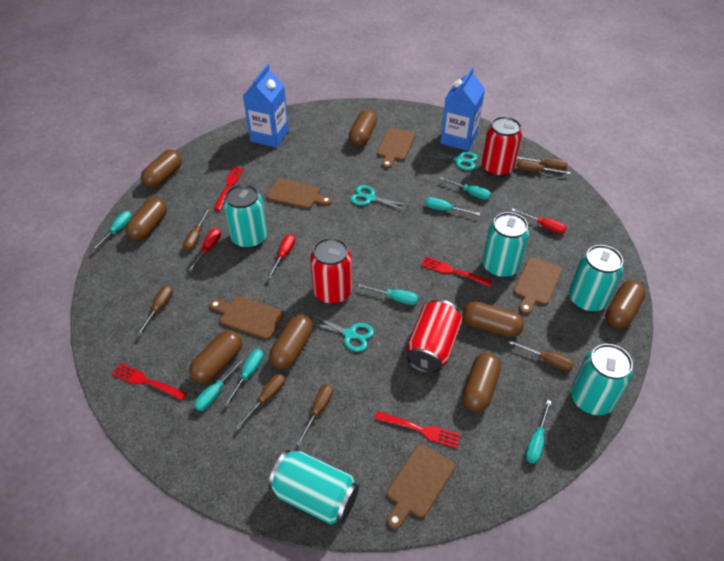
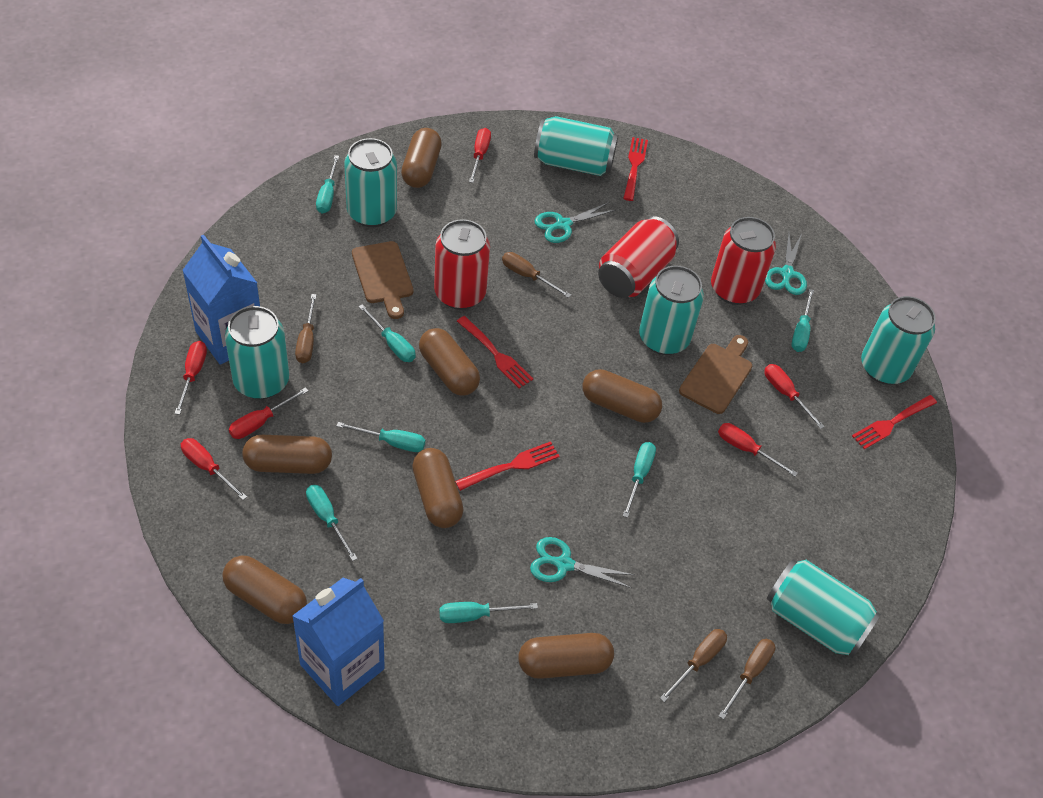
brown capsule: [125,197,167,241] [141,150,182,188] [189,330,242,383] [269,314,313,369] [349,110,377,147] [462,301,524,337] [462,353,501,412] [606,280,646,329] = 8 -> [222,555,307,624] [242,435,332,474] [401,128,442,188] [412,448,463,528] [419,328,480,396] [518,633,614,679] [582,369,662,423] = 7
brown cutting board: [209,296,284,340] [266,178,332,209] [377,128,415,169] [387,444,455,529] [514,257,562,314] = 5 -> [352,241,413,319] [679,335,752,414] = 2
brown screwdriver: [136,285,173,336] [183,208,210,251] [236,374,285,429] [296,384,333,446] [508,340,574,371] [517,156,568,170] [517,160,570,174] = 7 -> [295,294,317,363] [502,252,571,298] [660,629,727,702] [719,639,775,719] = 4
red screwdriver: [188,228,221,272] [267,234,295,279] [511,209,567,234] = 3 -> [174,341,207,415] [181,438,247,500] [229,387,308,439] [469,128,491,183] [718,423,798,477] [764,364,825,429] = 6
turquoise can: [224,184,267,249] [268,450,359,525] [482,212,529,278] [569,245,623,312] [571,344,633,415] = 5 -> [225,306,289,399] [344,138,397,227] [534,116,618,176] [639,266,704,355] [767,559,881,658] [861,296,936,385] = 6

